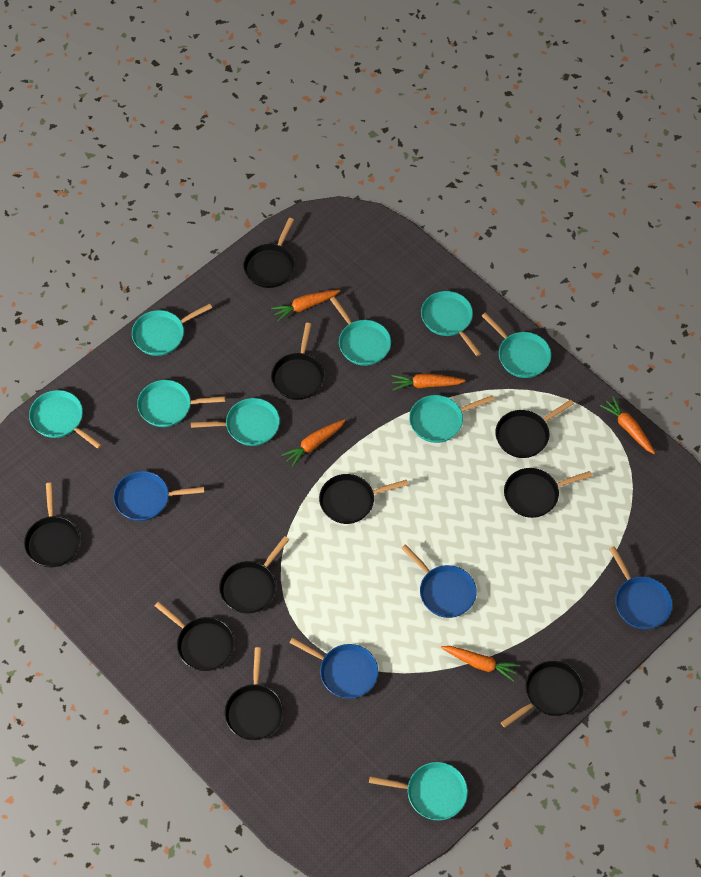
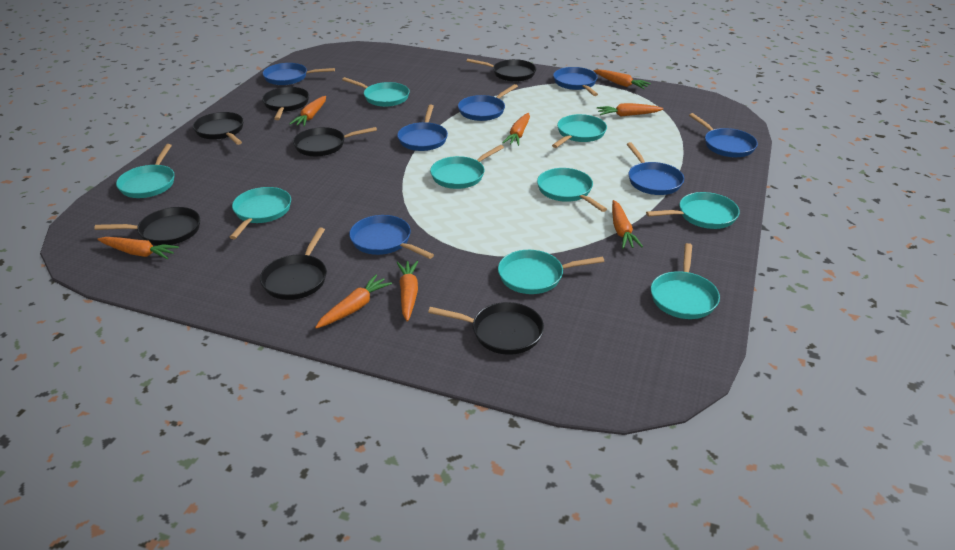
black pan: [24,483,80,567] [155,601,235,671] [219,536,289,614] [225,647,283,740] [243,218,295,288] [271,323,324,400] [319,474,409,524] [495,399,574,458] [501,661,584,728] [504,468,592,518] = 10 -> [94,207,200,245] [193,112,244,145] [260,227,327,300] [262,87,309,120] [293,127,377,157] [428,302,544,355] [467,59,536,82] = 7
blue pan: [113,471,204,521] [289,637,378,699] [401,544,477,618] [609,546,673,629] = 4 -> [263,63,335,85] [349,215,434,259] [397,105,448,151] [458,84,518,121] [553,67,598,96] [627,142,684,195] [689,113,758,157] = 7
orange carrot: [271,290,340,321] [281,419,346,467] [392,374,466,390] [441,646,520,682] [600,396,655,454] = 5 -> [97,237,179,259] [289,96,326,126] [315,275,392,329] [396,261,418,322] [502,113,530,146] [594,69,651,89] [597,103,664,117] [612,200,643,249] = 8

